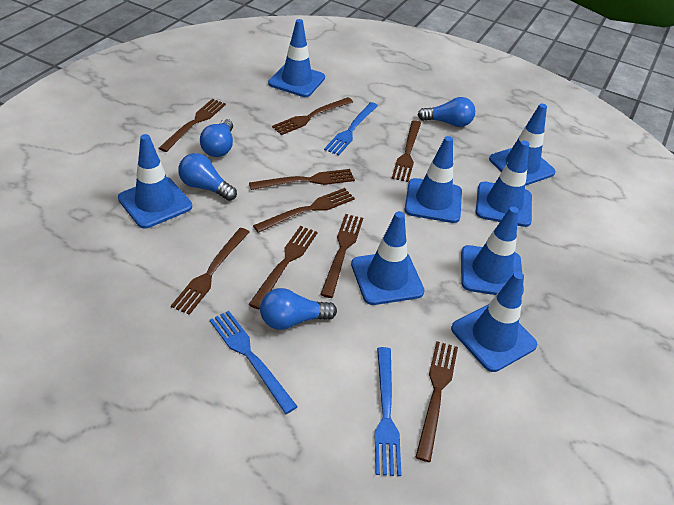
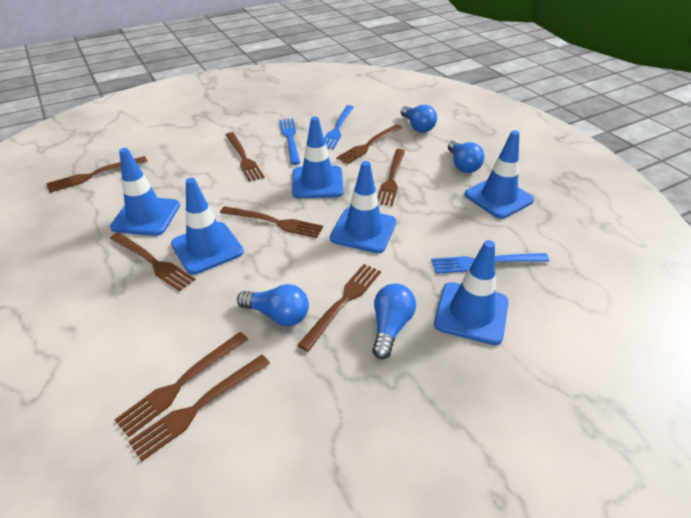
blue traffic cone: [118,134,192,228] [268,19,325,97] [351,211,425,305] [405,136,462,223] [451,271,537,372] [461,206,524,295] [476,141,532,227] [489,104,556,186] = 8 -> [110,148,180,236] [171,178,244,275] [292,117,344,198] [330,161,396,253] [434,240,509,345] [464,130,534,219] = 6

